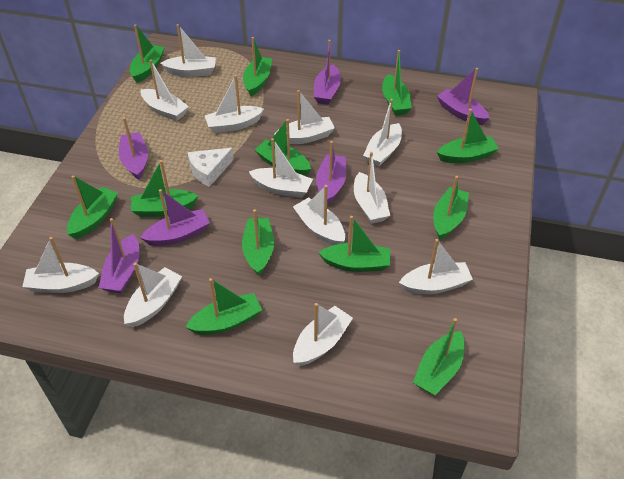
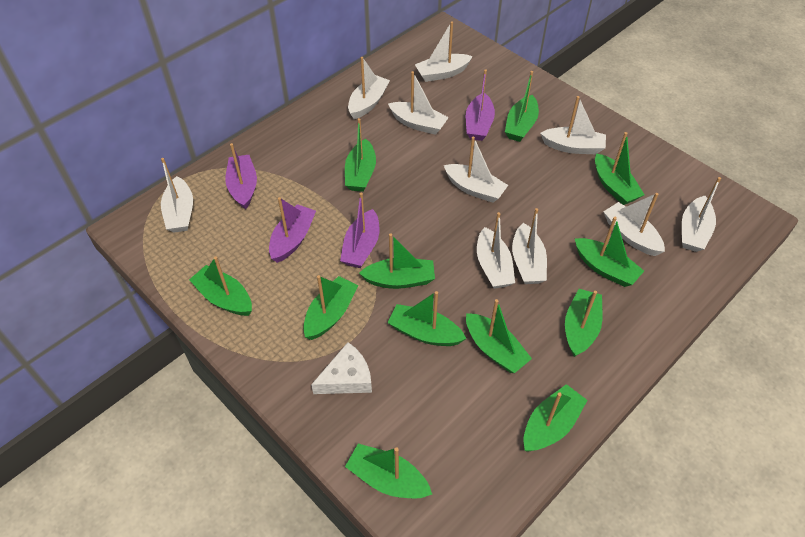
purple boat: [99,218,139,294] [119,117,148,180] [140,189,210,246] [314,40,341,105] [316,141,346,204] [437,68,490,125] = 6 -> [225,143,257,209] [269,197,316,263] [340,193,379,268] [466,69,495,141] = 4
white boat: [22,237,99,293] [124,263,182,327] [141,60,189,121] [160,24,216,77] [205,75,264,133] [249,138,313,198] [274,90,335,144] [293,185,345,245] [293,303,353,366] [354,152,390,224] [363,99,402,167] [399,239,473,294] = 12 -> [161,158,193,233] [348,57,390,119] [388,71,449,135] [415,21,473,82] [444,137,508,203] [477,212,515,289] [512,208,547,284] [540,96,606,154] [603,193,665,256] [682,177,721,252] = 10

